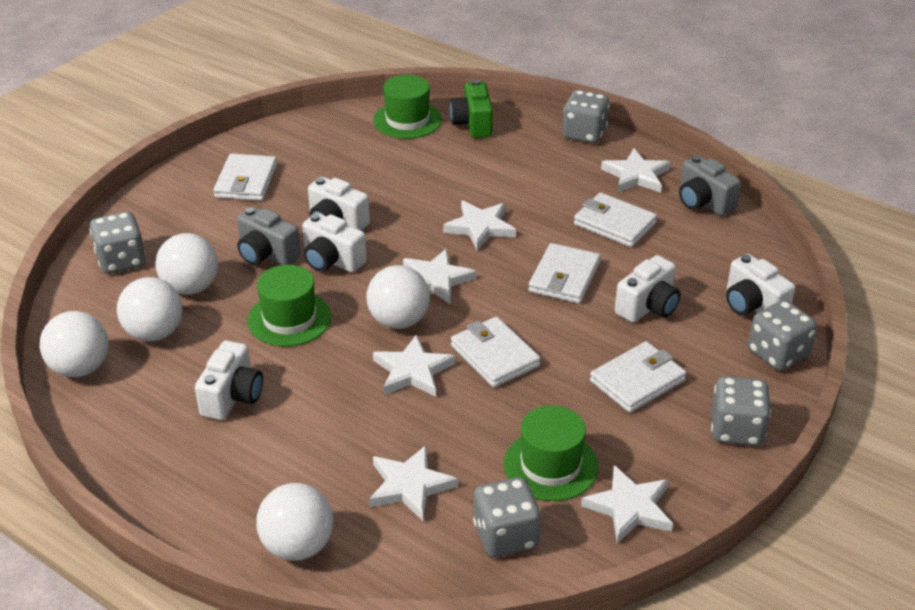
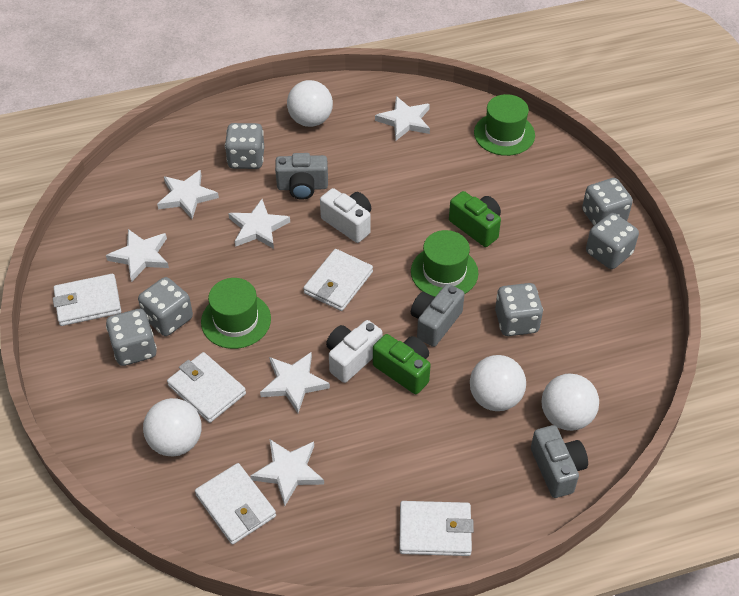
green camera: [450,80,493,138] = 1 -> [373,334,431,394] [449,191,501,247] = 2
grey camera: [237,207,301,265] [679,155,741,216] = 2 -> [275,153,328,200] [411,284,465,347] [531,425,588,498] = 3
grey dice: [89,212,146,274] [473,477,541,557] [562,90,610,143] [711,376,771,446] [748,300,817,371] = 5 -> [106,309,157,366] [138,277,193,336] [225,123,264,169] [495,283,543,336] [582,178,633,225] [586,213,639,269] = 6
white ball: [40,311,109,377] [117,277,183,341] [155,233,218,295] [256,483,334,561] [366,265,430,329] = 5 -> [143,398,202,457] [287,80,333,127] [470,355,526,411] [542,373,599,431] = 4
white camera: [195,341,263,420] [302,213,367,273] [308,177,370,231] [615,255,681,323] [726,254,795,315] = 5 -> [320,188,371,243] [326,320,383,383] = 2

